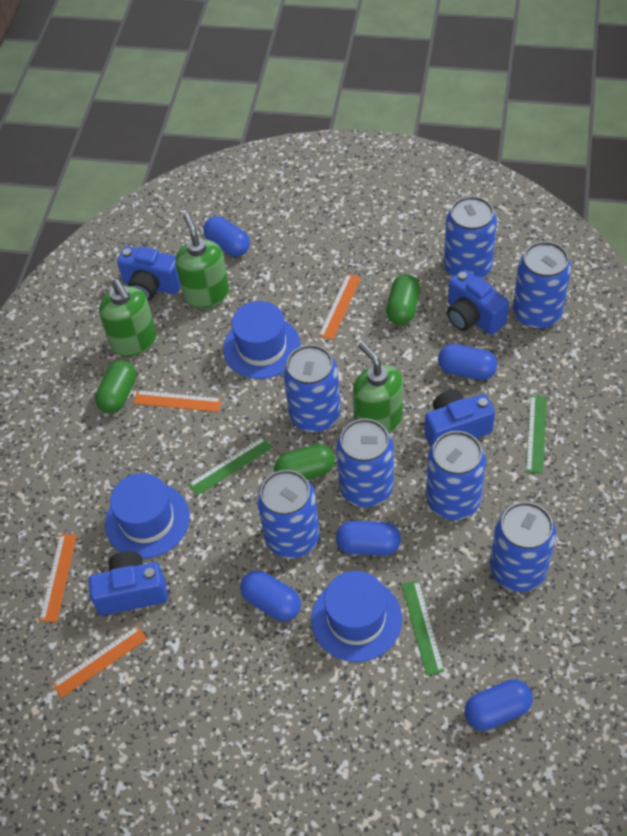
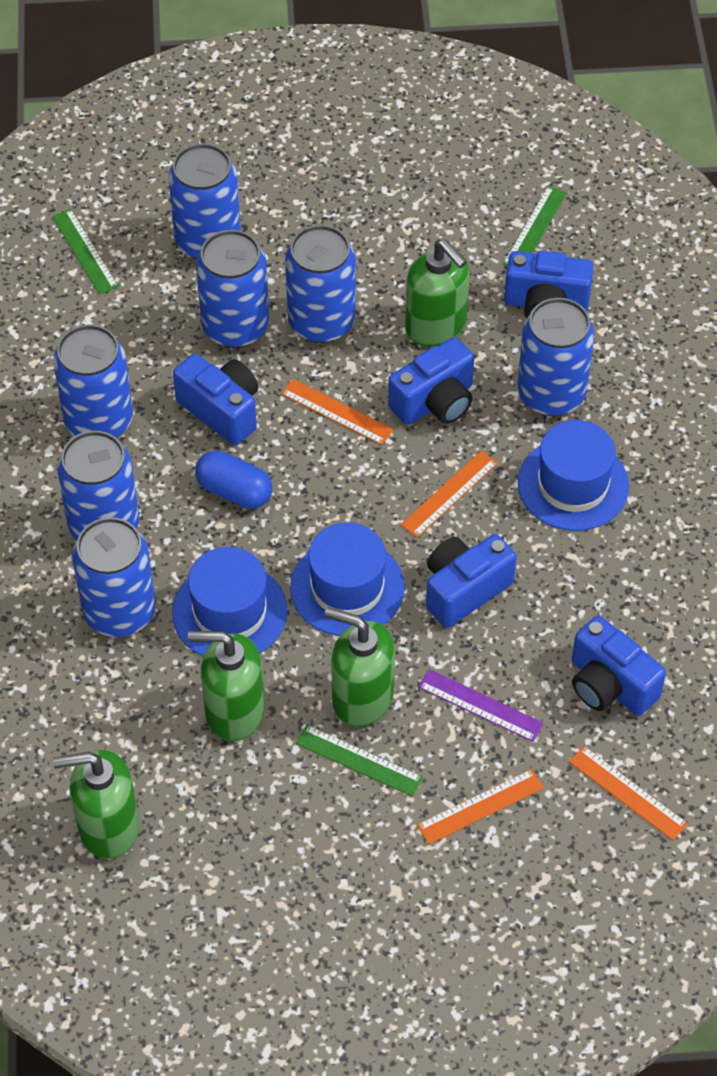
blue camera: [88,551,168,615] [117,246,180,301] [424,389,495,447] [447,269,509,335] = 4 -> [173,354,258,445] [388,337,474,425] [426,534,517,628] [504,251,594,319] [572,616,666,716] = 5
blue capsule: [203,216,250,257] [240,570,301,621] [336,521,401,555] [438,344,497,380] [464,679,533,731] = 5 -> [195,450,272,509] = 1
green capsule: [95,360,136,413] [274,444,335,480] [386,274,420,325] = 3 -> none = 0
green soap dispenser: [99,279,157,357] [175,213,229,308] [353,341,403,433] = 3 -> [53,750,139,859] [188,631,265,741] [324,607,395,727] [405,239,470,347] = 4
purple ruler: none = 0 -> [418,669,544,742] = 1

